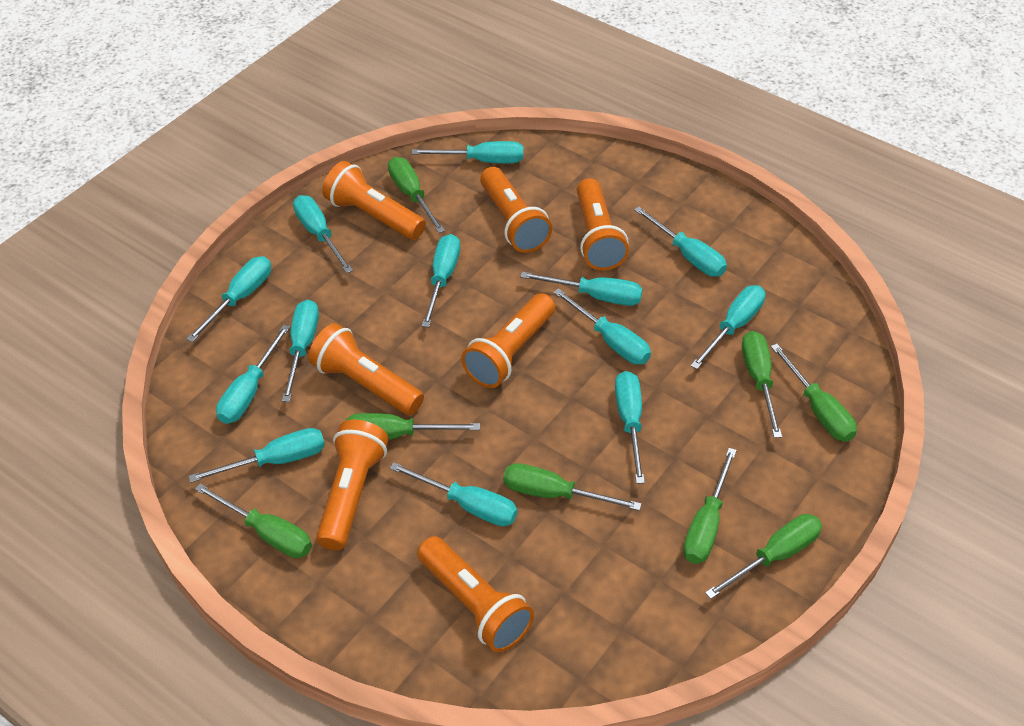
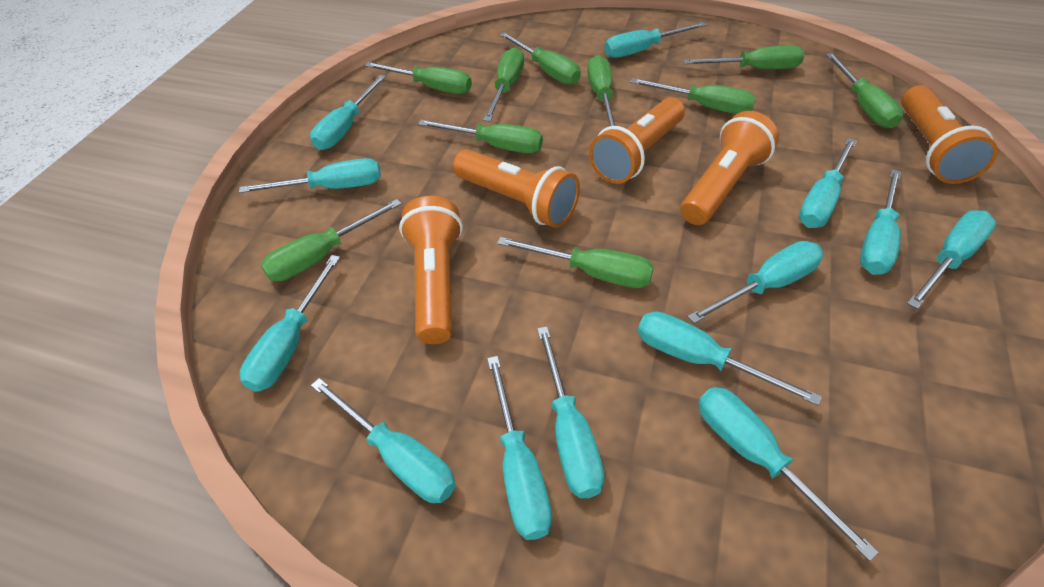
green screwdriver: [195,483,312,558] [346,413,480,440] [388,157,445,233] [503,463,641,511] [683,448,737,564] [705,514,822,599] [742,331,782,438] [771,344,857,442] = 8 -> [261,199,402,281] [365,62,472,94] [418,120,543,153] [483,47,524,122] [497,237,654,288] [500,32,581,85] [587,55,617,127] [630,78,756,114] [683,45,804,69] [826,53,904,128] = 10
orange flashlight: [308,323,424,415] [316,420,388,550] [322,161,426,240] [417,536,534,652] [461,293,555,388] [480,167,552,253] [577,178,629,271] = 7 -> [399,196,463,344] [453,149,580,228] [589,97,685,184] [680,111,779,225] [901,85,998,184] = 5

